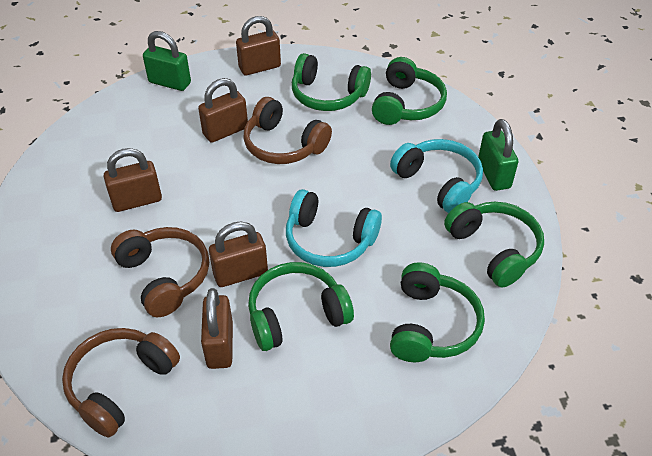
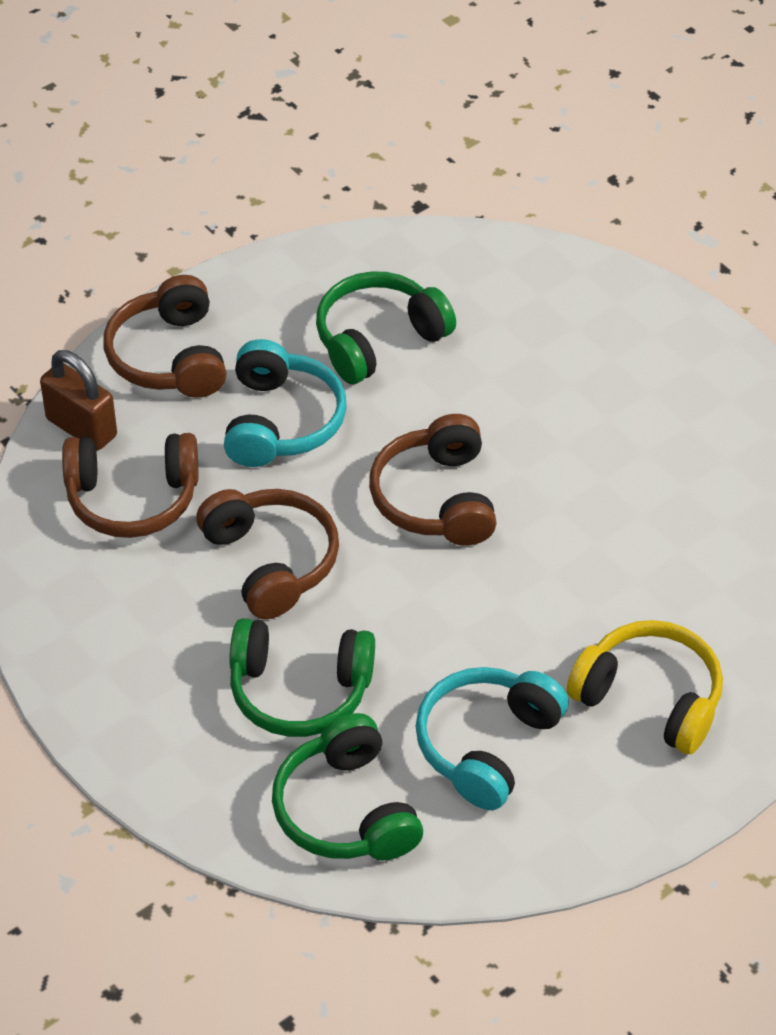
brown headphones: [62,328,180,437] [111,227,209,317] [243,97,332,164] = 3 -> [62,433,198,538] [103,275,227,398] [196,489,339,619] [369,414,497,546] = 4
brown padlock: [104,148,162,212] [198,78,248,143] [201,288,233,369] [209,221,268,287] [236,16,281,75] = 5 -> [40,350,117,451] = 1
green headphones: [248,262,354,351] [292,53,371,111] [372,57,447,125] [390,262,485,362] [444,202,544,287] = 5 -> [229,618,375,737] [272,713,423,860] [316,271,456,384] = 3
green padlock: [143,31,191,91] [478,119,518,191] = 2 -> none = 0
yellow headphones: none = 0 -> [567,620,723,754] = 1

